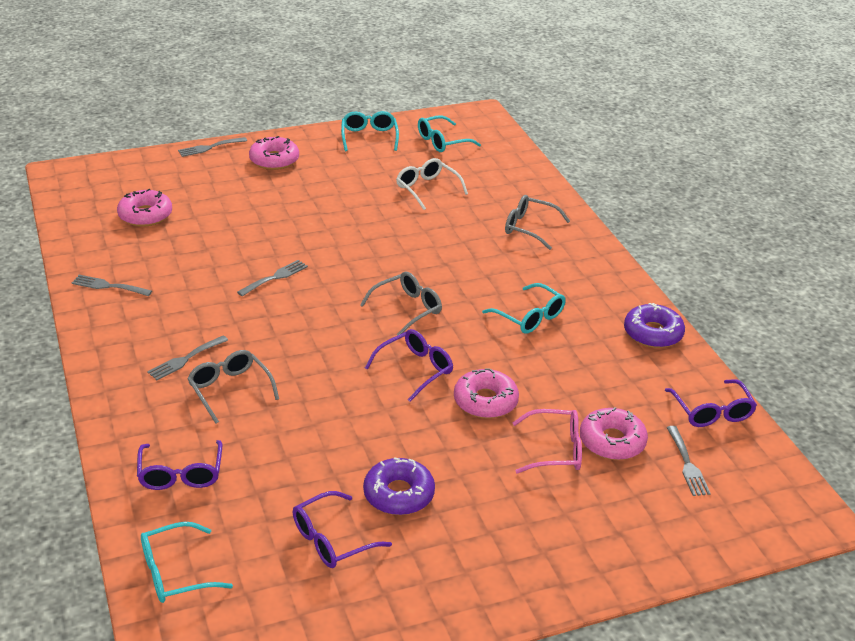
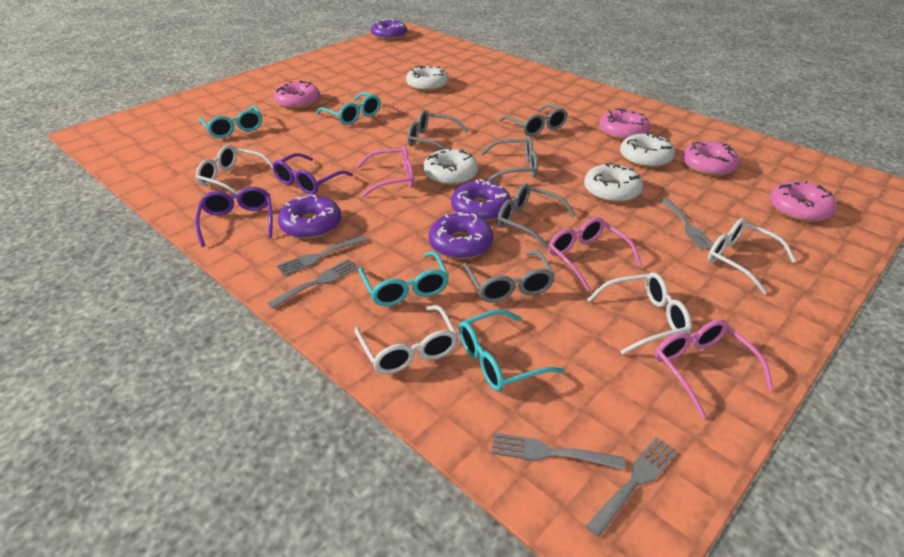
grey glasses: [187,350,279,424] [360,271,442,336] [505,195,570,250] = 3 -> [407,110,468,149] [462,250,555,303] [481,136,538,181] [497,183,576,249] [499,104,568,136] = 5
pink glasses: [513,409,582,474] = 1 -> [356,145,414,197] [548,217,642,291] [655,320,774,418] = 3
purple donut: [363,457,435,515] [624,303,685,348] = 2 -> [278,194,341,239] [371,19,407,40] [429,212,493,259] [451,179,511,222] = 4
purple glasses: [137,440,222,490] [293,491,392,568] [365,329,453,402] [665,379,757,427] = 4 -> [195,187,273,247] [272,153,353,195] = 2
white donut: none = 0 -> [406,66,449,92] [423,148,478,185] [584,162,643,203] [620,132,675,168] = 4
white glasses: [396,158,468,210] = 1 -> [196,145,273,195] [355,305,458,374] [587,272,691,355] [708,218,796,294] = 4

